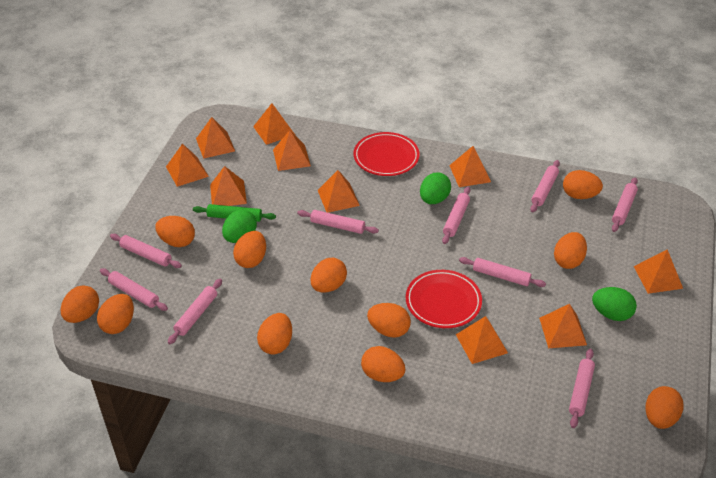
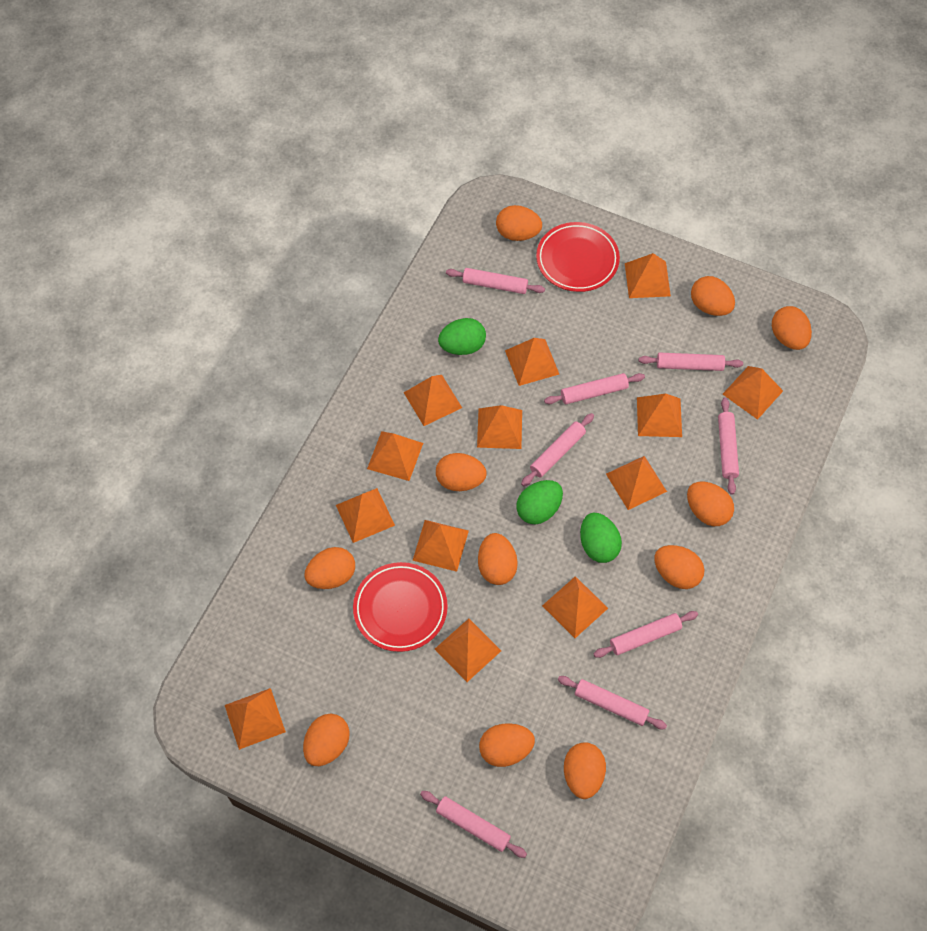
green rolling pin: [193,204,276,222] = 1 -> none = 0
orange pyramid: [166,143,209,187] [196,117,235,159] [210,166,247,206] [253,103,295,145] [273,130,311,171] [318,170,360,213] [449,146,491,187] [456,316,508,364] [539,304,587,348] [634,249,683,294] = 10 -> [225,688,286,750] [336,488,395,543] [367,431,423,481] [404,375,462,426] [412,520,469,572] [435,619,501,682] [477,405,522,449] [505,338,559,386] [542,576,608,638] [606,456,667,510] [625,253,671,298] [637,394,682,437] [723,366,783,420] = 13
pink rolling pin: [100,268,168,311] [110,234,182,268] [168,279,222,344] [297,210,379,234] [442,187,470,244] [459,257,546,287] [530,160,560,213] [569,349,595,428] [612,177,638,232] = 9 -> [420,791,527,858] [446,268,545,294] [521,413,594,486] [544,373,645,404] [558,676,667,729] [594,611,698,658] [639,352,743,371] [718,397,739,495] = 8

